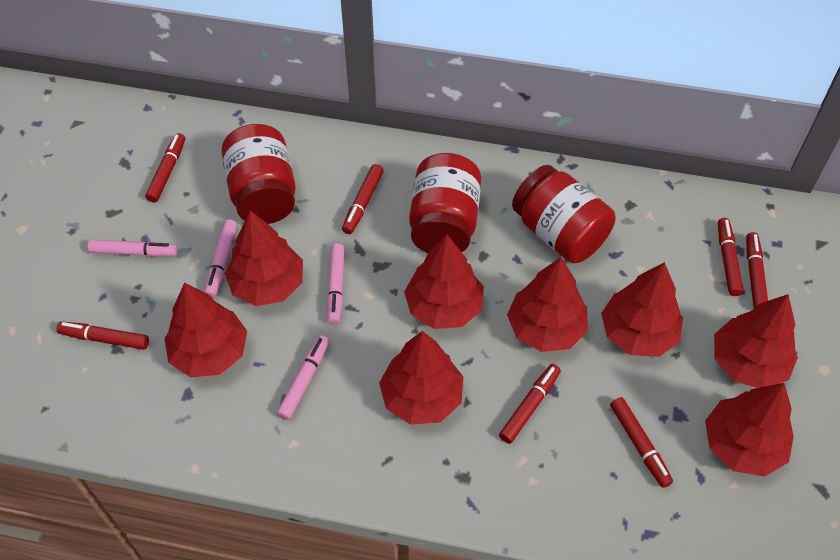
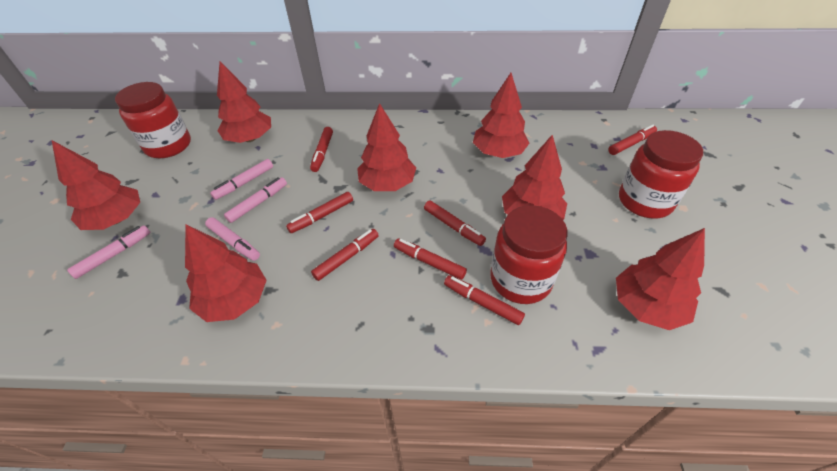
red tree: [164,283,247,377] [225,210,303,306] [379,331,464,425] [404,234,484,329] [507,257,588,352] [601,262,683,357] [705,383,794,477] [714,294,798,388] = 8 -> [52,140,140,230] [185,224,267,322] [217,61,271,143] [357,103,416,191] [473,73,530,158] [502,135,567,220] [616,228,705,330] = 7

